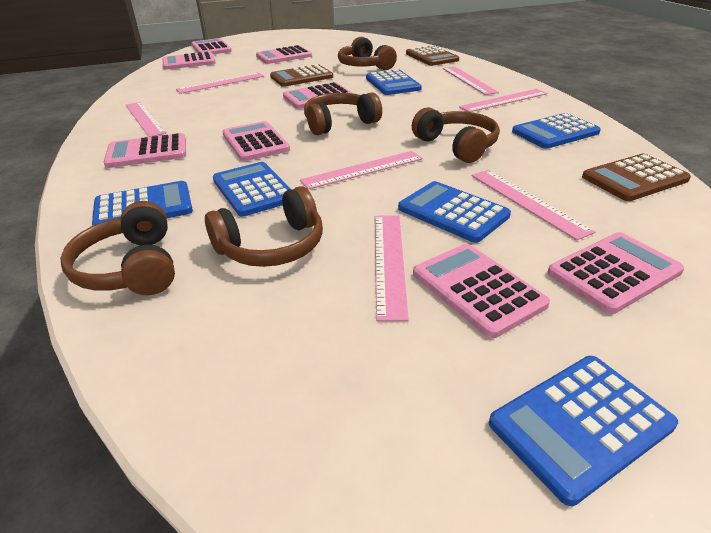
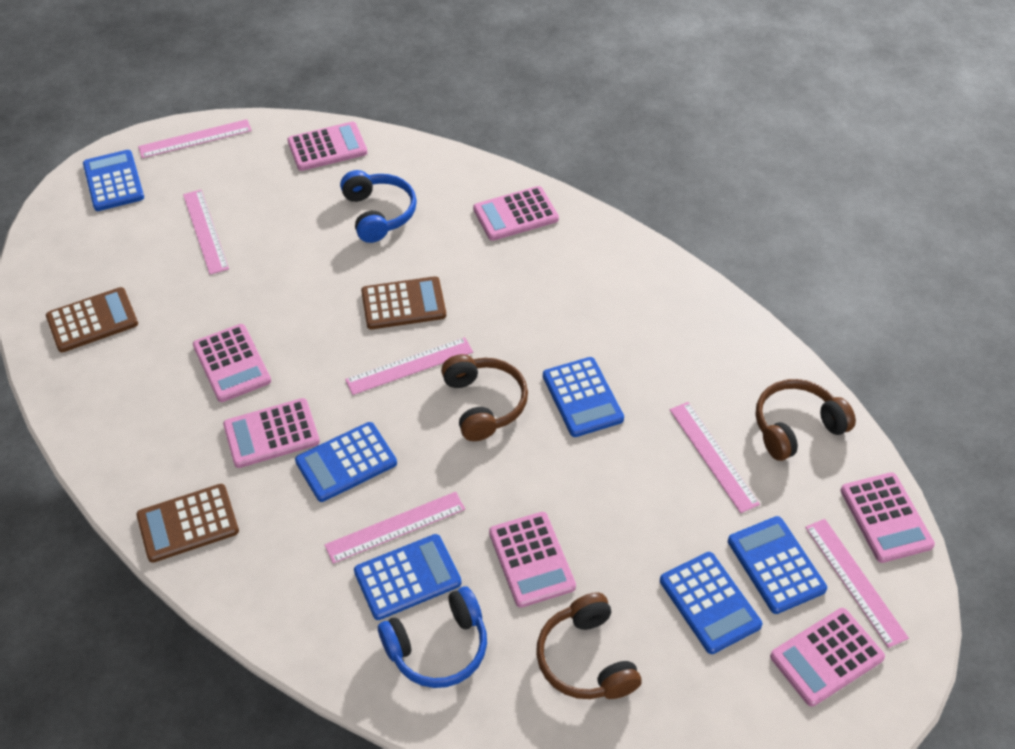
blue headphones: none = 0 -> [340,170,417,243] [378,586,487,688] = 2
brown headphones: [60,201,175,295] [205,186,323,267] [304,92,382,135] [338,37,397,70] [412,107,500,163] = 5 -> [441,354,528,441] [536,592,641,699] [756,379,856,461] = 3
pink calculator: [104,133,186,168] [162,51,216,70] [192,38,232,54] [222,121,290,161] [256,45,312,64] [283,82,352,109] [413,244,550,338] [547,232,684,314] = 8 -> [193,324,271,402] [223,398,320,468] [287,122,367,171] [473,186,559,241] [489,512,576,608] [770,608,885,707] [840,472,935,563] = 7
pink ruler: [126,102,167,137] [176,72,264,94] [300,151,423,190] [375,215,409,321] [443,66,499,95] [459,89,547,112] [472,170,595,240] = 7 -> [138,119,252,158] [183,190,229,275] [325,492,465,564] [345,337,473,395] [670,402,760,513] [805,519,909,648] = 6

